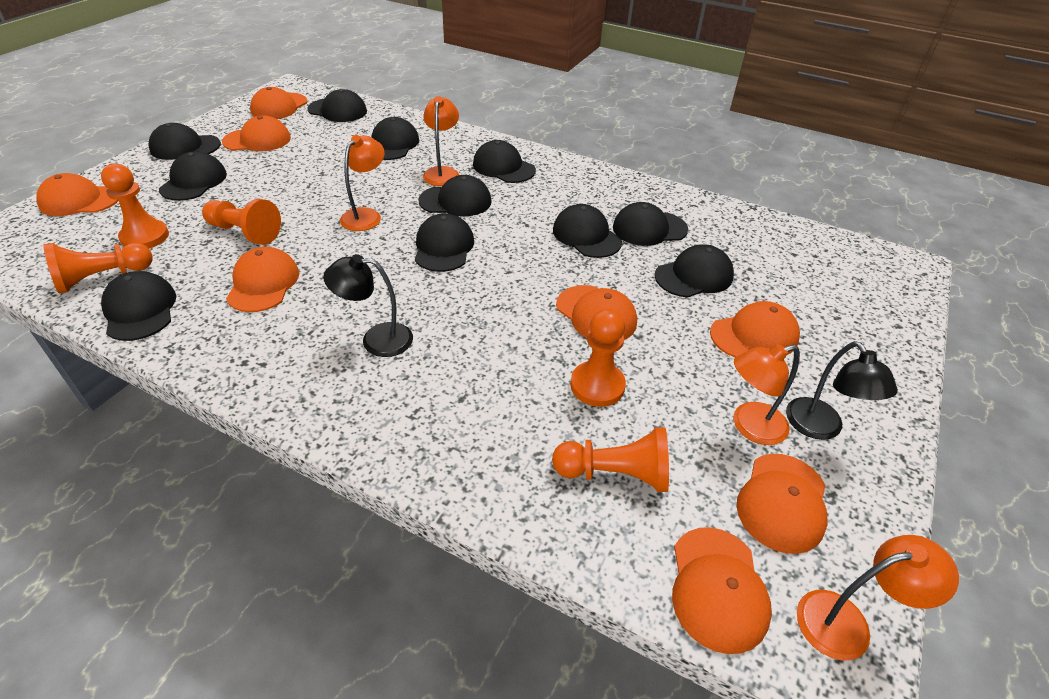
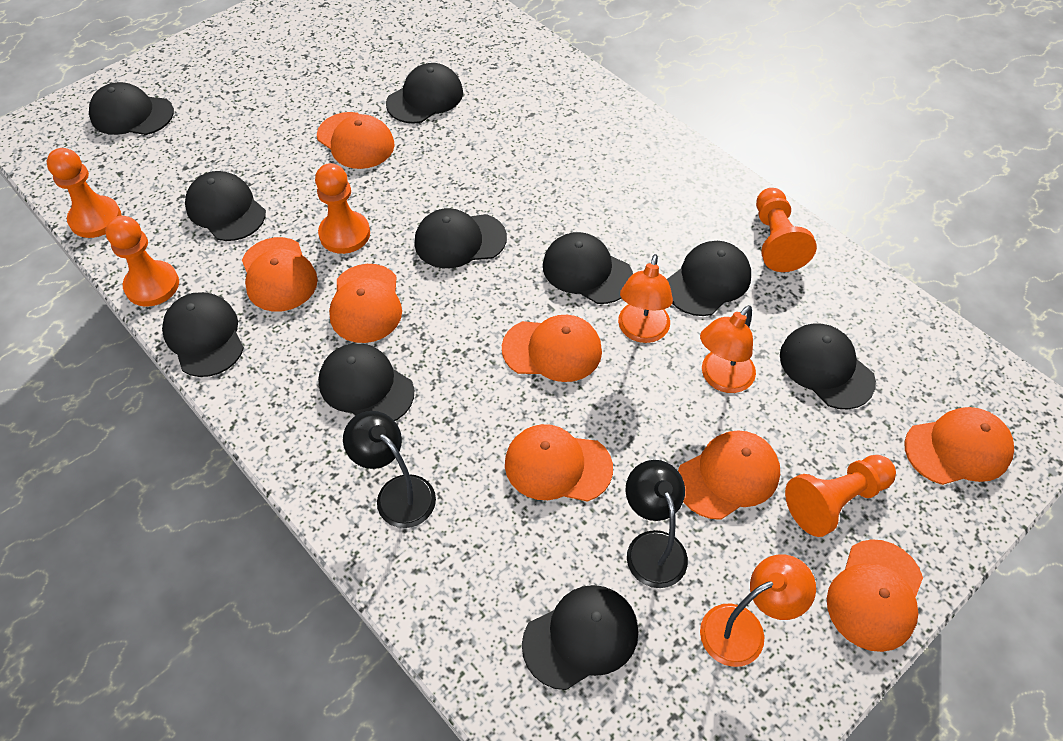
black cap: [101,271,176,341] [148,123,221,160] [159,151,227,201] [308,89,367,122] [371,117,419,160] [415,213,474,272] [418,175,492,216] [473,140,536,183] [553,204,622,258] [613,202,688,246] [655,244,734,298] = 11 -> [89,82,174,135] [162,292,244,377] [185,171,266,241] [318,343,414,421] [386,63,463,124] [414,208,507,268] [522,585,638,690] [543,232,633,304] [667,241,751,316] [780,323,876,410] = 10
orange lamp: [340,135,385,231] [423,96,459,186] [733,344,800,445] [797,535,959,660] = 4 -> [618,254,673,343] [700,305,756,393] [700,554,816,667] = 3

